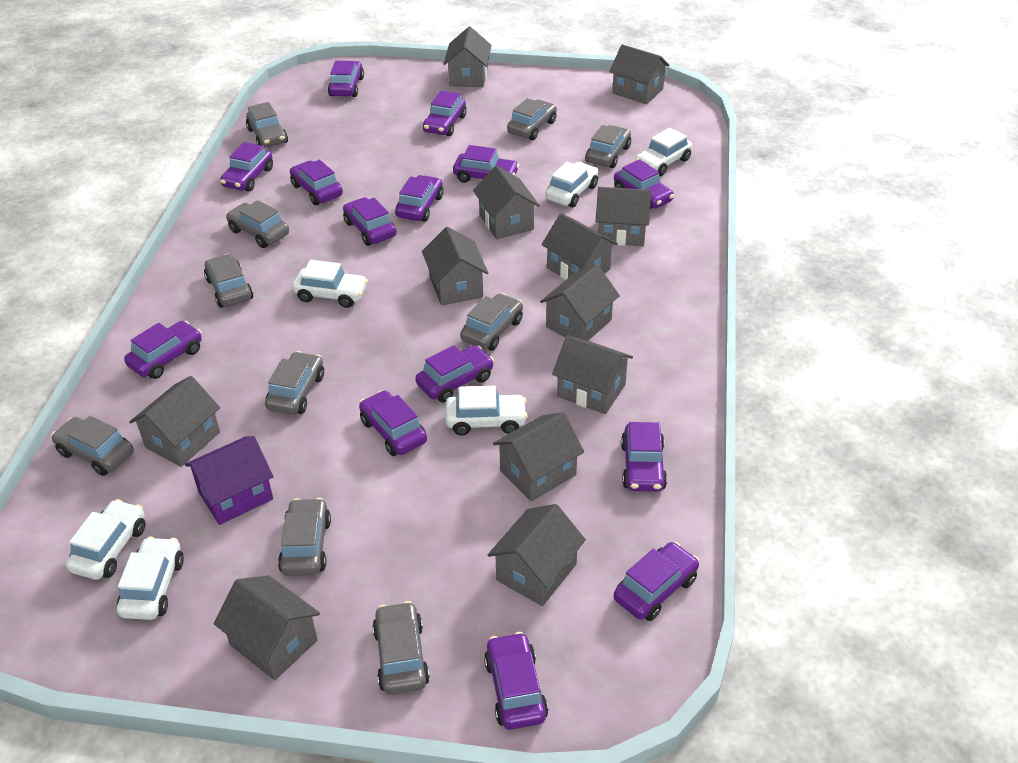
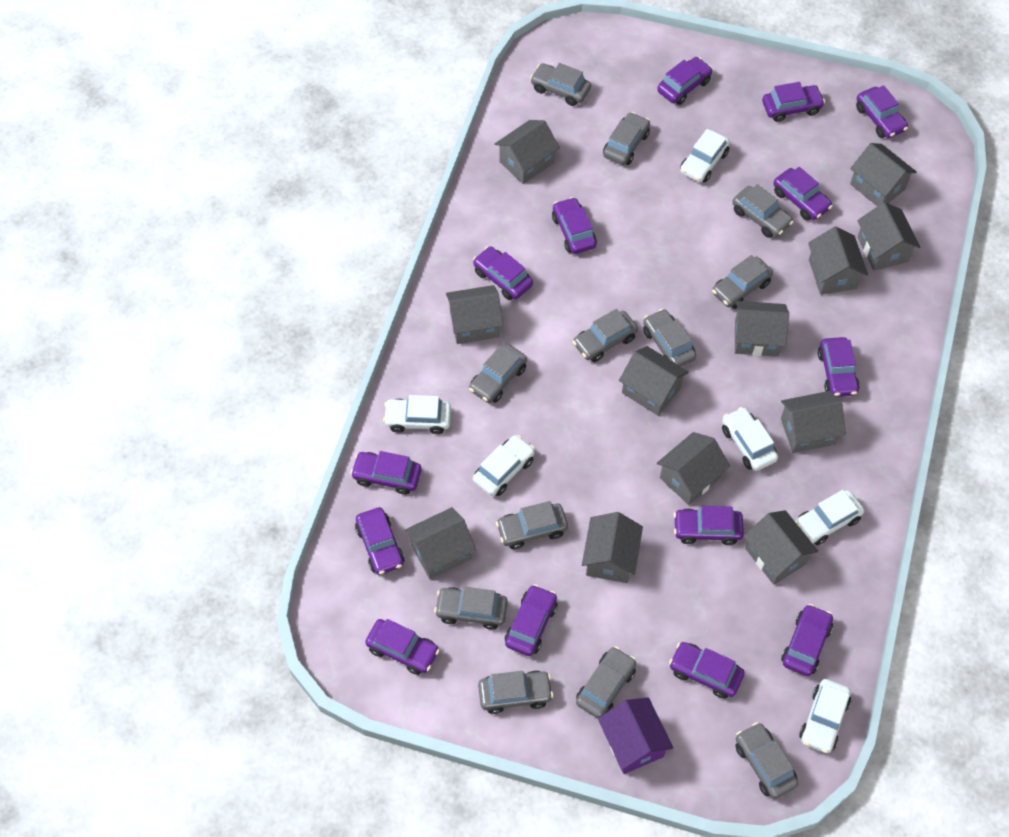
grey car: [51,416,134,476] [204,254,253,308] [226,200,289,248] [246,102,288,147] [265,351,324,415] [278,498,331,576] [372,601,430,695] [460,293,523,351] [507,98,557,140] [585,125,631,168] = 10 -> [434,587,508,630] [469,344,527,403] [478,671,553,714] [496,501,568,549] [530,63,591,106] [573,309,638,362] [576,646,636,718] [603,112,650,165] [643,309,697,367] [712,255,773,309] [732,184,794,238] [735,722,799,799] = 12

